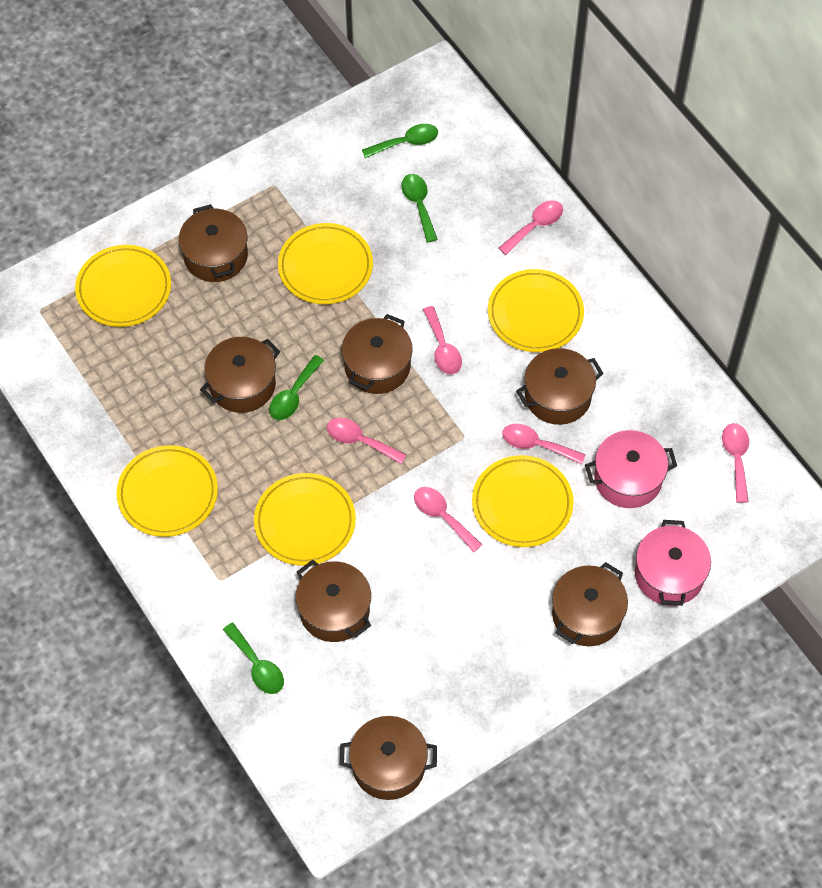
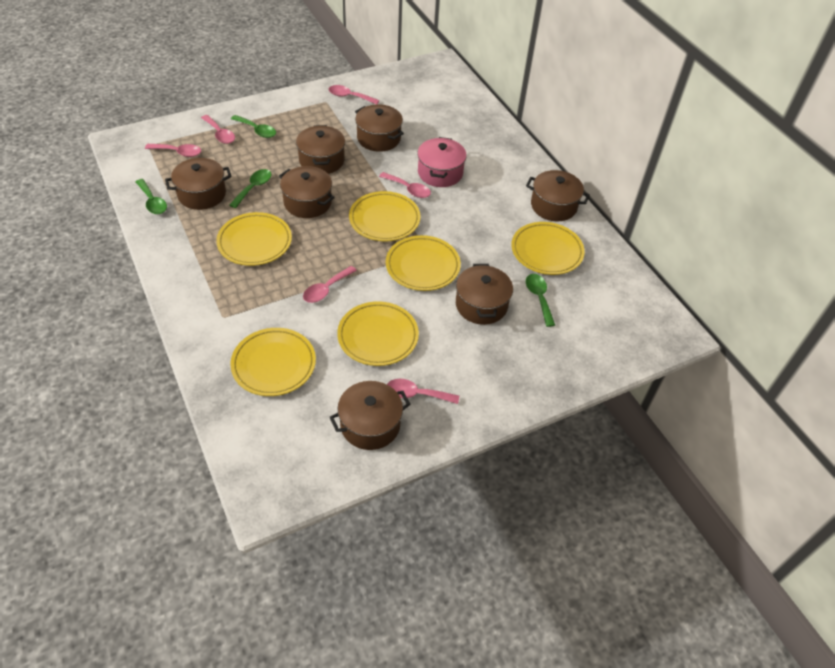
pink pot: [585,430,677,508] [635,520,711,606] = 2 -> [417,137,467,187] = 1

